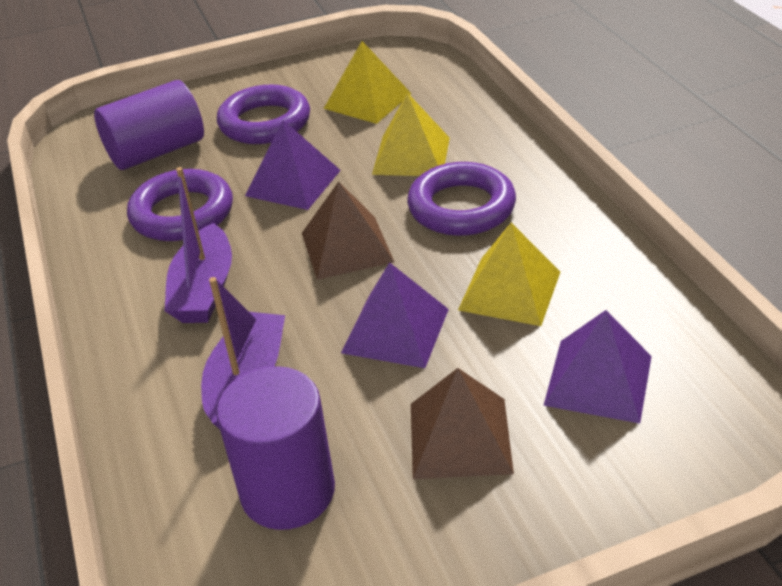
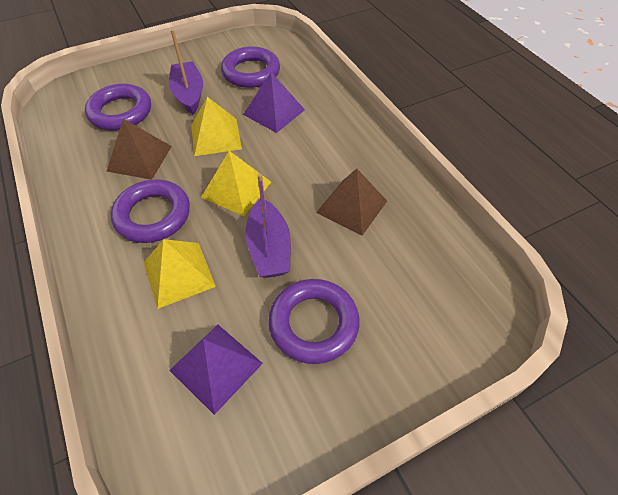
purple cylinder: [94,80,204,170] [216,366,335,530] = 2 -> none = 0
purple pyramid: [245,120,341,210] [341,262,449,368] [543,310,652,423] = 3 -> [169,325,263,415] [243,72,305,133] = 2
purple ring: [127,169,233,241] [217,85,310,144] [407,162,516,236] = 3 -> [85,84,151,130] [111,179,190,243] [221,46,280,88] [268,279,359,364] = 4

